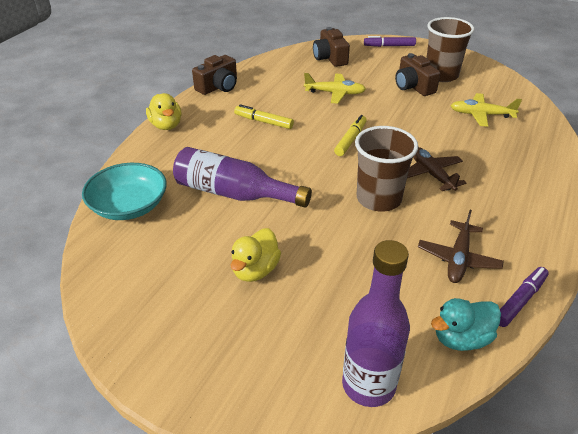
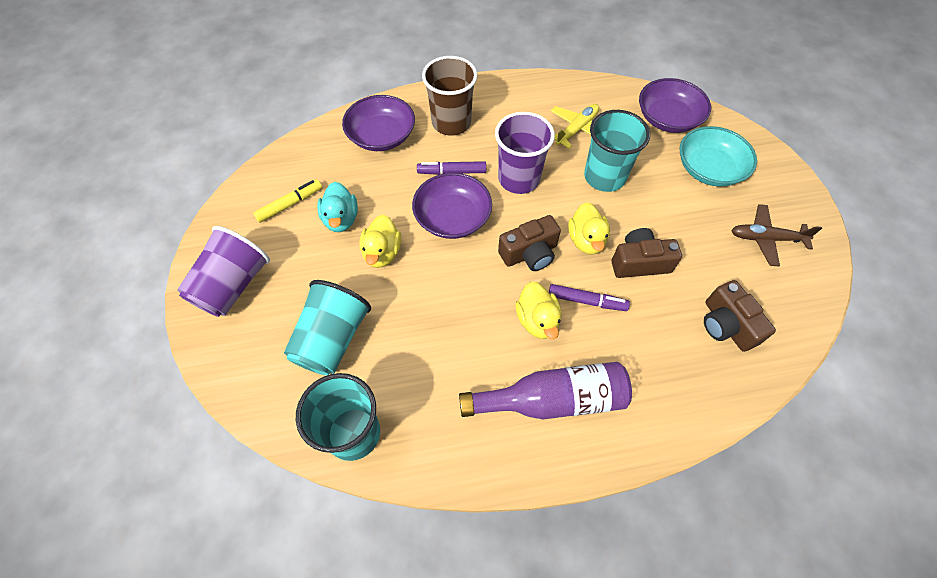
brown cup: [355,126,418,212] [426,17,474,82] = 2 -> [422,56,478,136] = 1
brown plane: [407,147,466,191] [418,210,504,283] = 2 -> [731,204,822,267] = 1
purple bottle: [173,147,312,208] [342,240,410,407] = 2 -> [459,362,632,419] = 1
purple bowl: none = 0 -> [342,95,415,151] [412,173,492,239] [639,78,711,133] = 3
purple cup: none = 0 -> [177,226,270,317] [495,112,555,194] = 2
turquoise cup: none = 0 -> [284,280,371,376] [296,373,380,461] [584,110,650,192] = 3
yellow duck: [146,93,181,130] [231,228,281,282] = 2 -> [359,215,401,268] [515,282,561,339] [568,202,610,255] = 3
yellow marker: [234,104,294,129] [334,115,367,156] = 2 -> [253,180,322,223] = 1
yellow plane: [304,73,366,104] [451,93,522,127] = 2 -> [551,104,599,149] = 1

